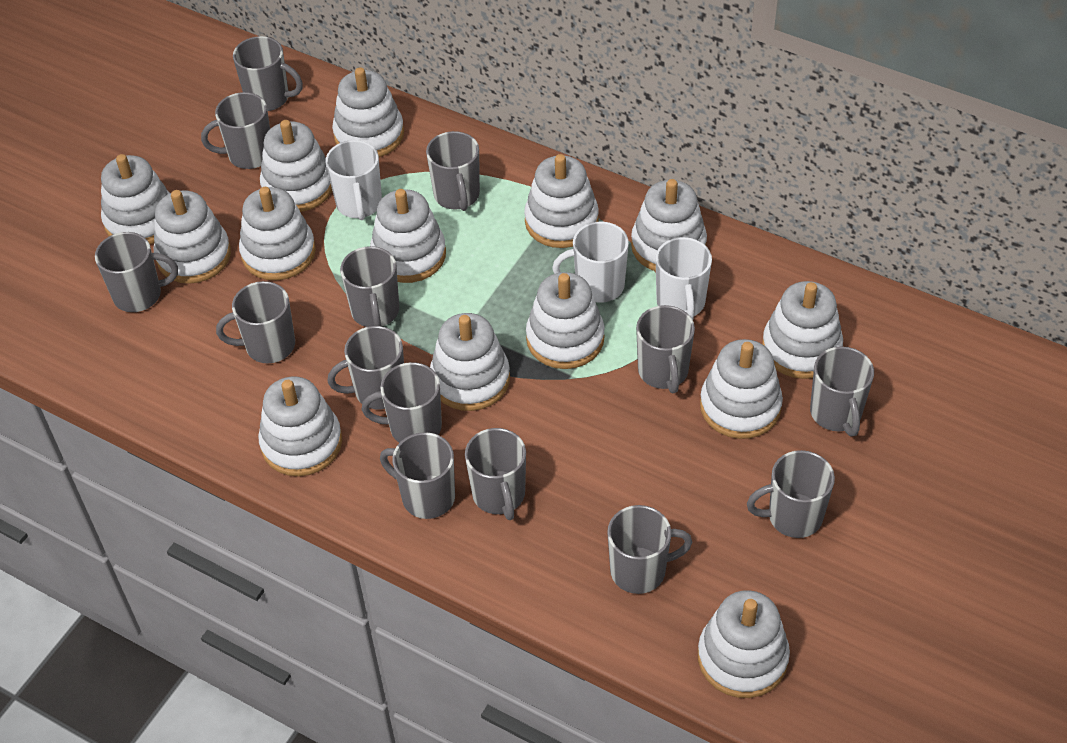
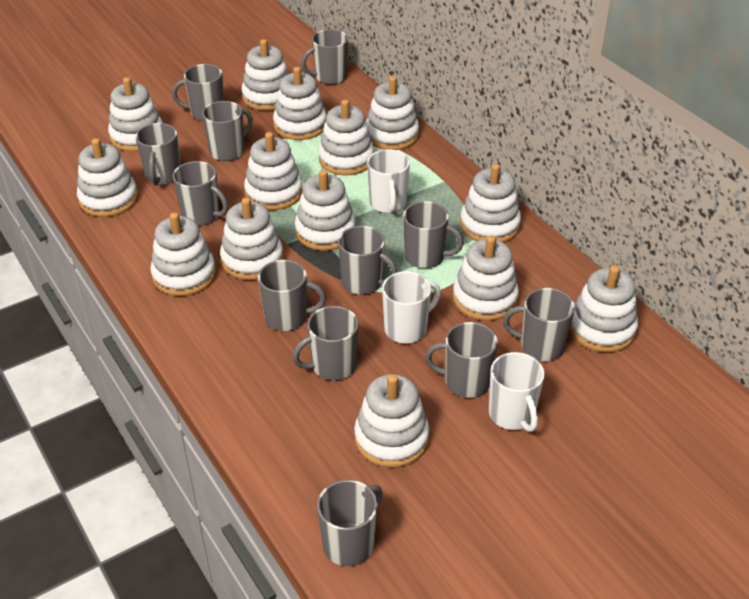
grey mug: [95,232,178,312] [201,92,270,169] [216,281,295,363] [233,36,303,111] [328,326,404,409] [340,246,399,327] [362,362,442,443] [380,432,455,519] [426,131,480,211] [465,428,526,520] [607,505,692,594] [636,305,695,393] [747,450,835,538] [810,346,874,436] = 14 -> [135,123,180,185] [172,64,224,121] [173,161,228,226] [202,101,253,161] [258,260,326,331] [292,306,359,380] [301,29,348,85] [317,480,383,566] [338,226,397,295] [403,201,464,269] [425,322,498,398] [503,288,575,361] = 12

